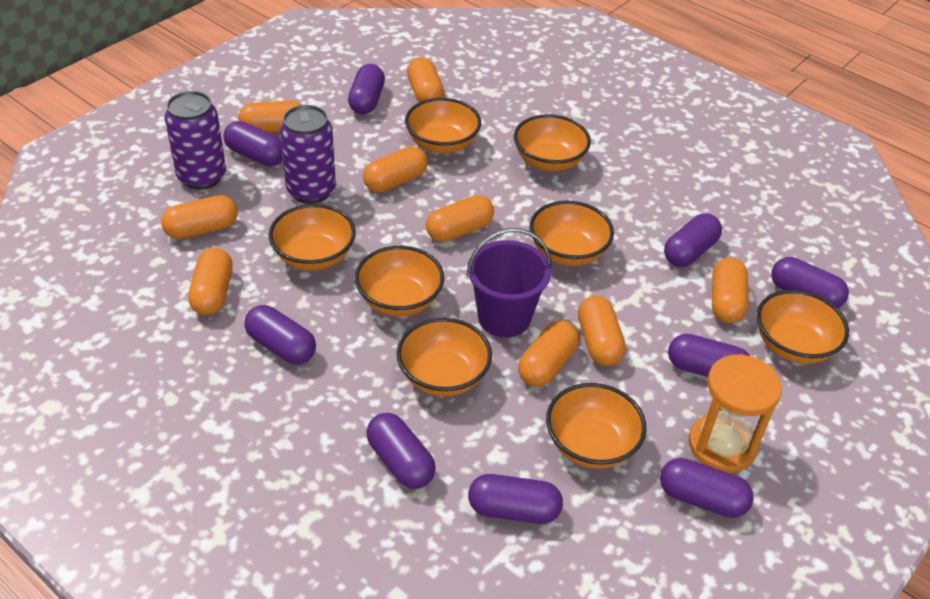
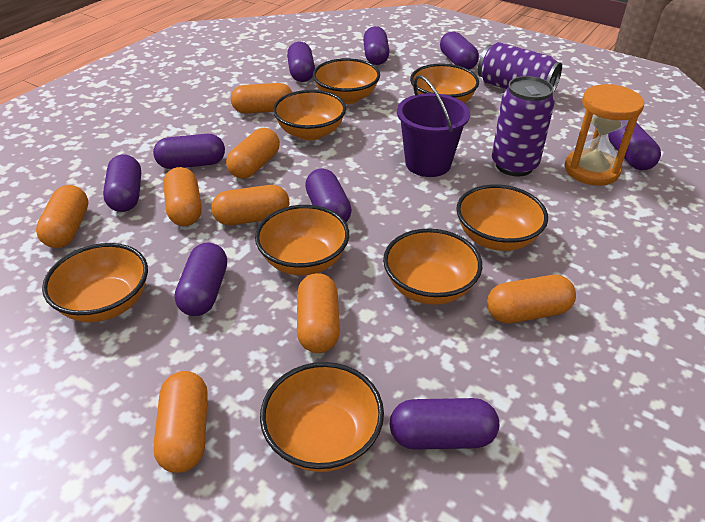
orange capsule: [161,195,238,239] [188,248,233,315] [238,100,302,133] [363,146,428,193] [407,57,444,102] [426,195,494,242] [518,320,579,387] [578,296,625,366] [712,258,749,323] = 9 -> [36,185,88,248] [153,371,208,473] [163,167,202,226] [211,185,289,225] [226,128,280,179] [231,83,292,113] [297,273,340,353] [487,275,576,323] = 8

